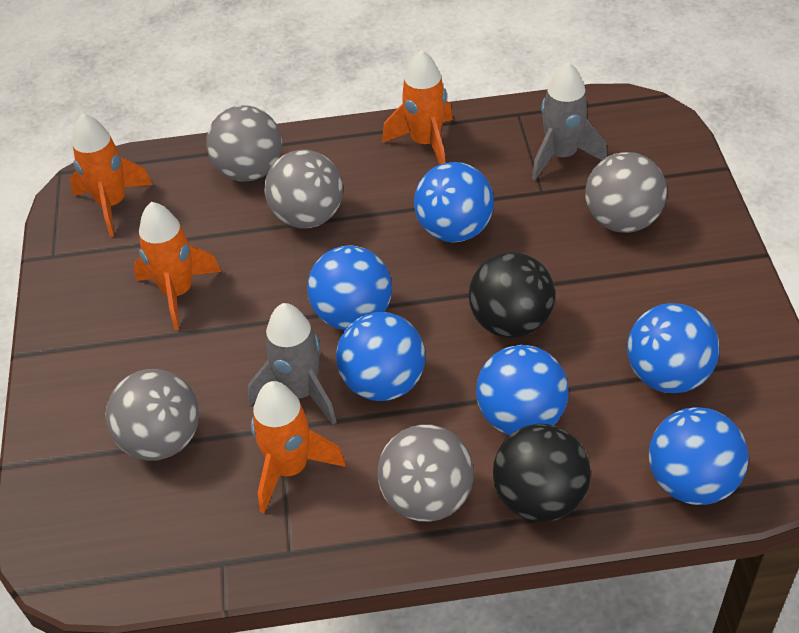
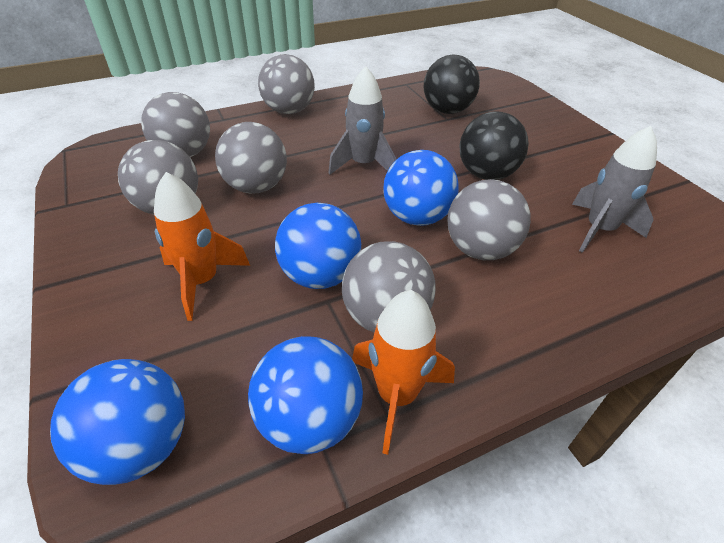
blue ball: [307,245,392,330] [336,312,425,401] [414,162,494,242] [476,345,569,435] [627,303,719,393] [649,407,749,505] = 6 -> [50,359,185,485] [248,336,363,454] [275,203,361,289] [383,150,459,226] = 4
grey ball: [106,369,199,461] [206,105,282,182] [264,150,343,228] [377,424,474,522] [585,152,667,233] = 5 -> [118,140,198,215] [141,92,210,157] [215,122,287,194] [258,54,315,114] [342,241,436,333] [447,179,531,260] = 6
orange rocket: [69,113,153,237] [133,202,221,330] [251,381,346,513] [382,50,453,164] = 4 -> [154,172,250,321] [352,290,455,455] = 2

